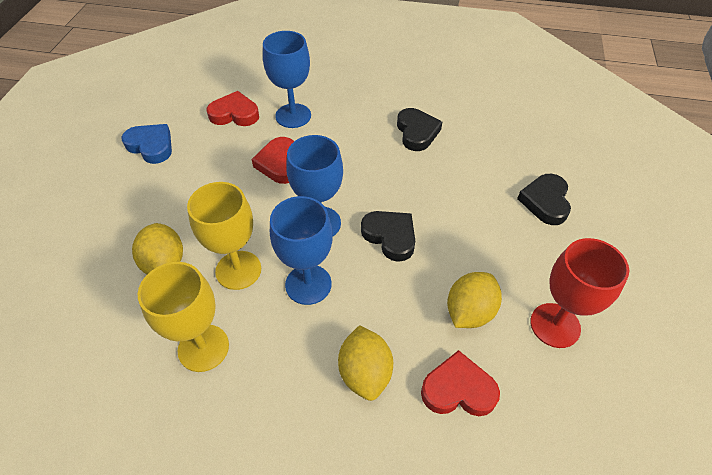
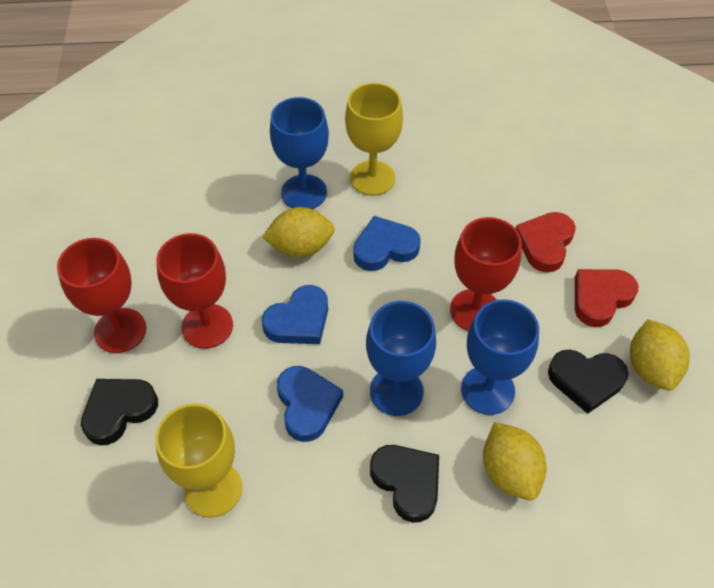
blue heart: [121,124,172,164] = 1 -> [262,285,328,344] [277,366,343,442] [353,216,421,271] = 3
red goblet: [530,238,629,348] = 1 -> [57,238,146,353] [156,233,233,349] [450,217,522,331] = 3
red heart: [206,91,259,126] [252,137,294,184] [421,350,500,416] = 3 -> [516,212,576,273] [575,269,638,327] = 2

